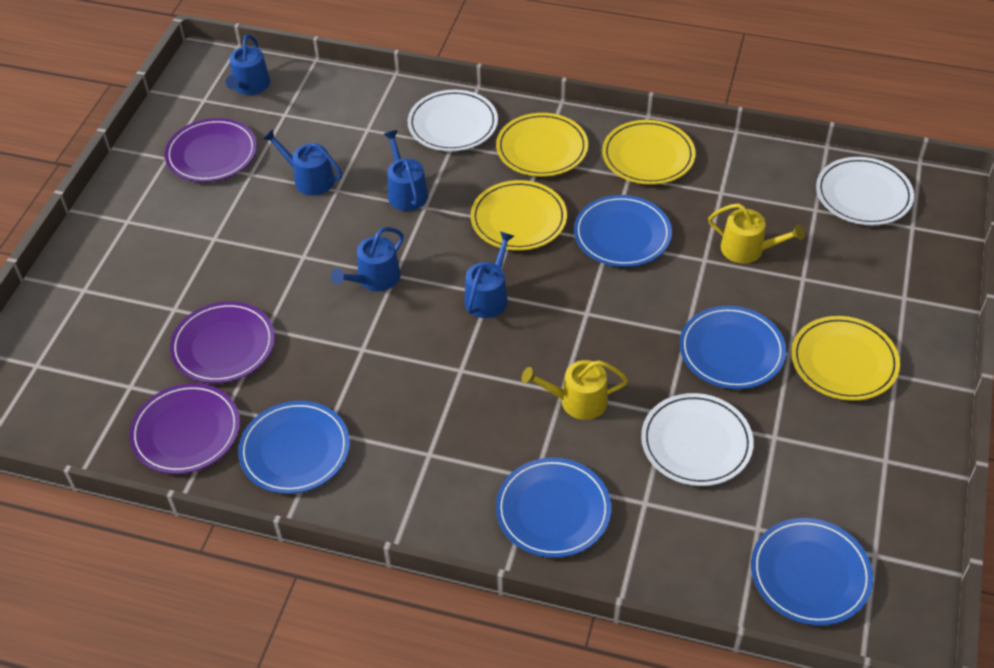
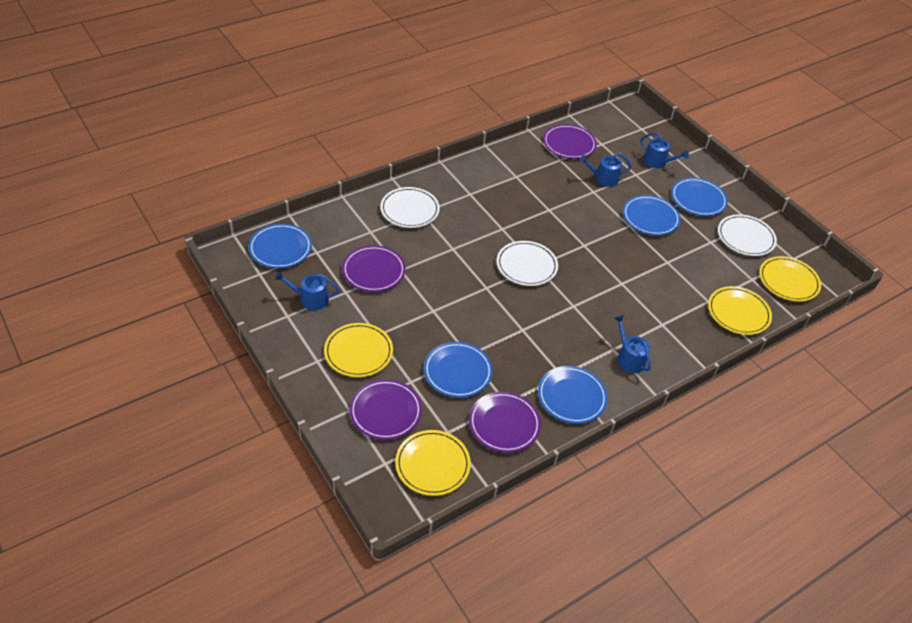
blue watering can: [225,34,270,95] [263,129,342,196] [331,227,404,291] [384,130,428,211] [464,231,514,318] = 5 -> [275,271,339,310] [579,153,631,187] [614,315,651,373] [640,132,689,168] = 4
purple plate: [129,383,240,474] [165,118,257,182] [170,301,275,384] = 3 -> [342,245,406,292] [349,379,422,440] [469,392,541,453] [543,124,597,159] = 4
yellow watering can: [522,360,628,420] [708,203,805,264] = 2 -> none = 0

